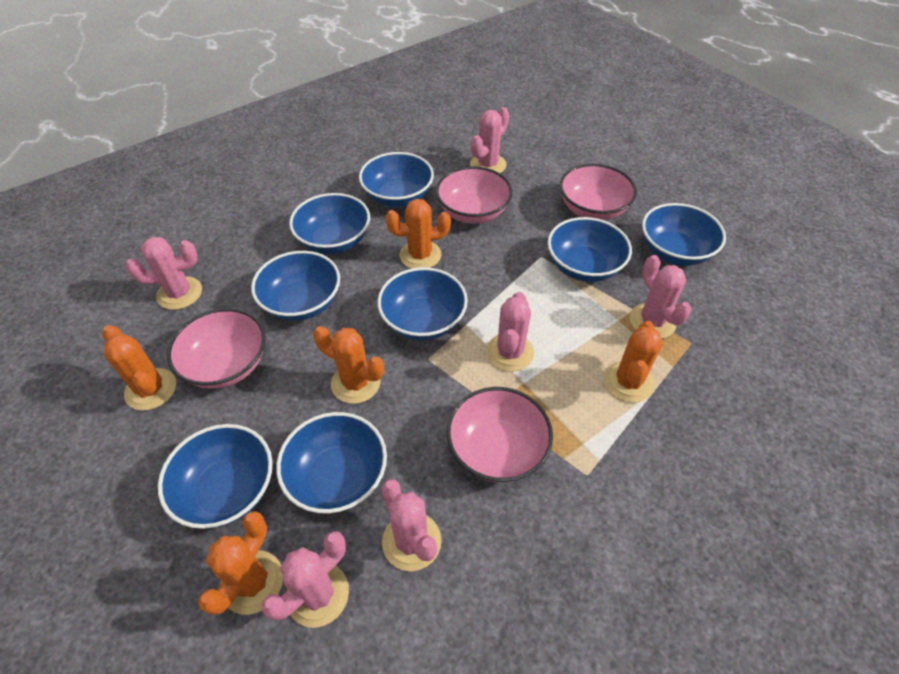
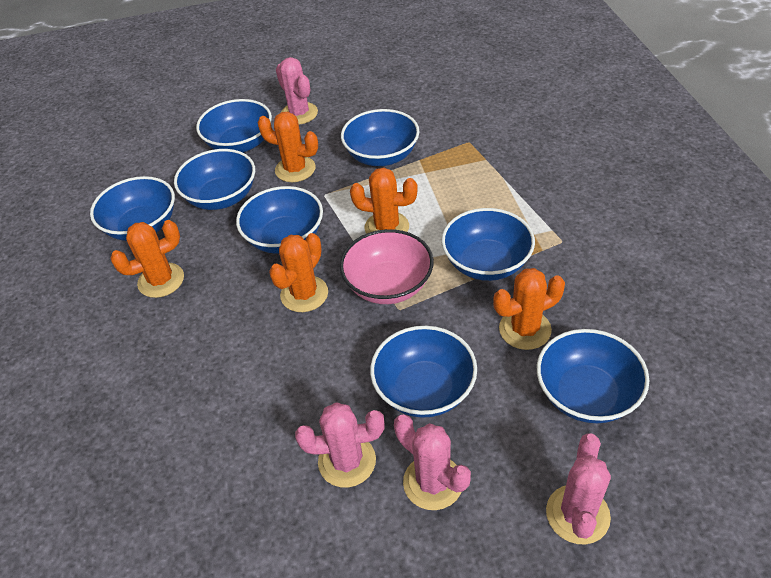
pink bowl: [167,308,266,389] [436,166,512,224] [447,387,553,482] [560,164,637,220] = 4 -> [340,229,434,304] = 1
pink cactus: [126,237,202,310] [262,531,349,628] [381,479,442,571] [470,107,509,173] [486,292,534,372] [630,255,691,339] = 6 -> [276,57,318,125] [295,402,385,488] [394,414,471,510] [546,433,611,545] = 4

